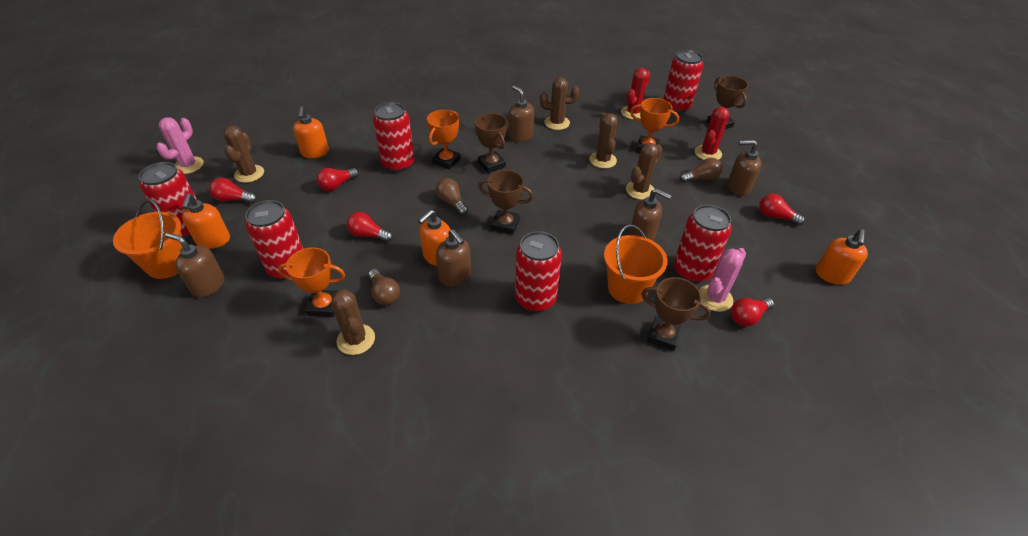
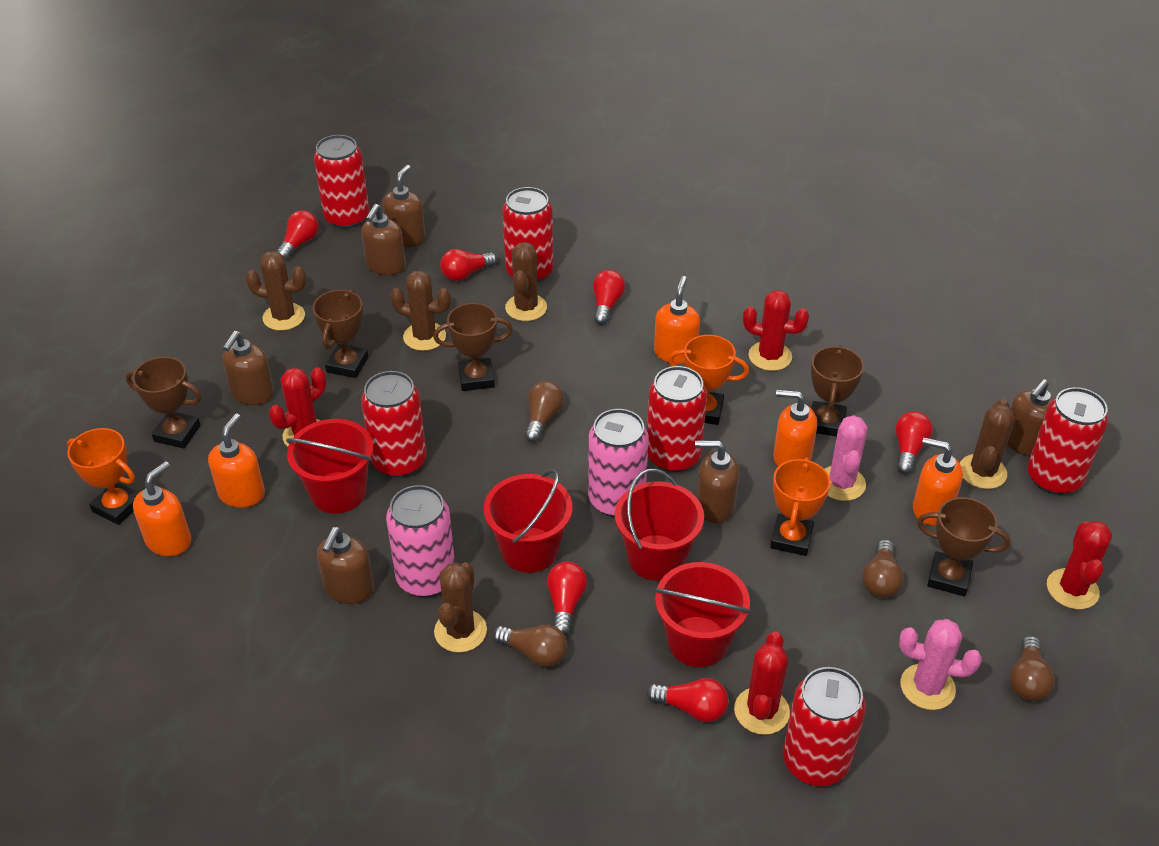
brown light bulb: [368,269,400,305] [436,178,468,215] [680,158,723,183] = 3 -> [493,625,567,667] [525,381,564,442] [863,539,904,598] [1010,636,1055,701] = 4
brown soap dispenser: [165,233,224,297] [436,229,471,287] [508,85,534,142] [629,189,672,241] [727,140,761,196] = 5 -> [222,331,274,405] [317,527,374,604] [361,204,406,276] [383,165,425,247] [695,440,739,523] [1007,379,1053,456] = 6
brown trophy: [475,113,507,173] [478,170,533,234] [641,277,711,351] [707,76,748,129] = 4 -> [126,357,201,449] [312,289,368,378] [433,303,513,391] [811,345,864,437] [917,497,1011,596] = 5
orange bucket: [113,200,182,279] [604,224,668,304] = 2 -> none = 0
orange soap dispenser: [182,193,230,249] [293,106,329,158] [418,210,451,266] [816,229,868,285] = 4 -> [133,461,191,556] [208,414,265,508] [654,276,700,364] [773,390,817,466] [913,438,963,525] = 5
pink can: none = 0 -> [386,485,455,597] [588,409,649,517] = 2
red bucket: none = 0 -> [286,419,373,514] [484,469,572,573] [615,469,704,581] [655,562,751,667] = 4
red cactus: [621,68,651,120] [695,107,729,160] = 2 -> [269,367,326,447] [734,631,790,735] [743,290,809,371] [1047,521,1112,609] = 4
red light bulb: [209,178,257,203] [316,168,359,191] [347,212,393,242] [731,298,774,326] [759,194,805,226] = 5 -> [276,210,319,260] [440,249,497,281] [547,562,587,635] [593,270,625,325] [647,678,729,722] [896,411,933,474] = 6

